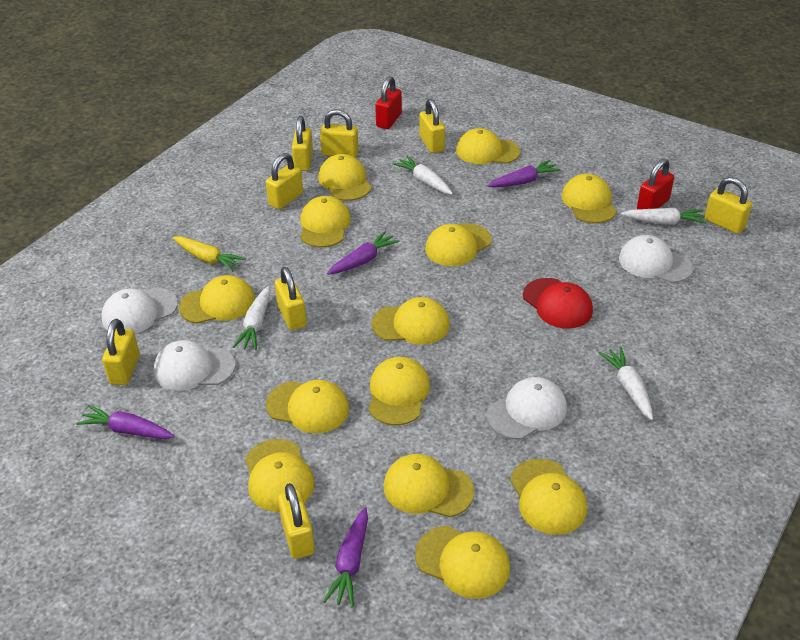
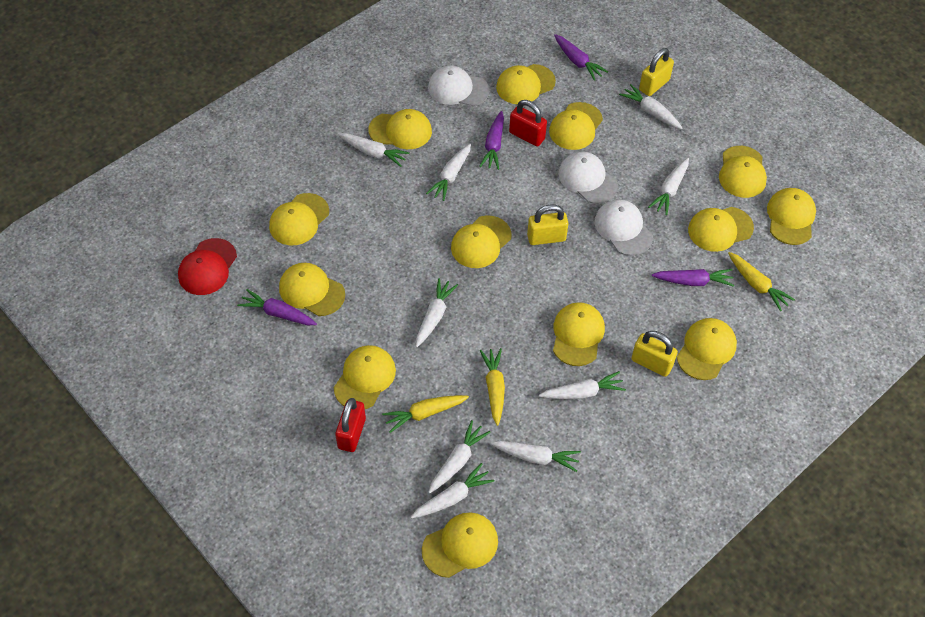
white cap: [101,288,178,334] [154,340,236,391] [486,377,567,440] [619,235,693,283] = 4 -> [428,66,490,106] [558,152,618,204] [594,199,653,256] = 3
white carrot: [233,286,271,350] [393,156,453,195] [599,347,653,420] [621,208,706,224] = 4 -> [338,133,410,167] [411,463,495,518] [416,278,458,347] [426,144,471,201] [428,420,490,493] [491,441,581,472] [539,371,626,399] [619,84,683,129] [648,158,689,215] = 9
yellow carrot: [173,236,246,272] = 1 -> [382,395,469,433] [480,348,505,426] [728,252,795,311] = 3
yellow padlock: [102,319,140,385] [266,153,303,209] [275,267,307,330] [278,483,315,559] [292,116,313,171] [320,109,359,157] [419,99,445,153] [705,177,752,234] = 8 -> [527,204,568,245] [631,331,678,377] [639,48,674,96] = 3

